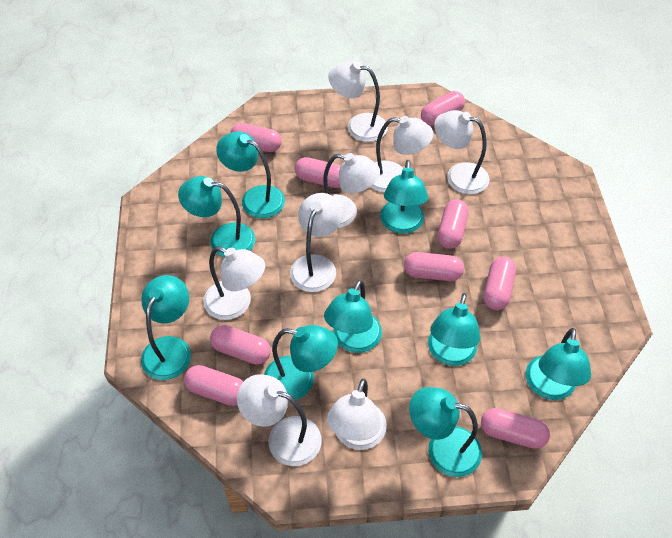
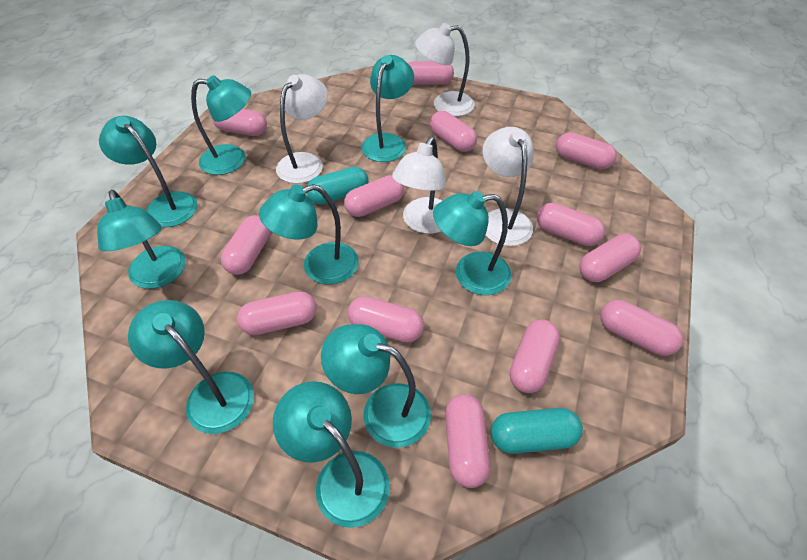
pink capsule: [184,365,243,406] [210,325,271,365] [230,123,282,152] [295,157,341,188] [404,252,464,281] [421,91,465,126] [438,199,469,249] [481,408,550,449] [484,257,516,310] = 9 -> [212,109,267,136] [221,216,270,275] [237,291,317,335] [344,175,404,217] [348,296,424,343] [408,61,454,85] [430,111,477,152] [445,394,490,488] [510,319,560,393] [537,203,605,246] [556,132,617,170] [579,234,641,282] [600,300,683,356] = 13
turquoise capsule: none = 0 -> [307,167,369,204] [491,408,583,454] = 2
white lamp: [203,246,265,320] [237,374,322,466] [290,193,343,292] [323,153,380,228] [327,379,387,450] [328,62,388,142] [371,116,433,192] [434,110,490,194] = 8 -> [276,74,328,184] [392,137,446,234] [415,23,475,116] [482,127,534,246] = 4

